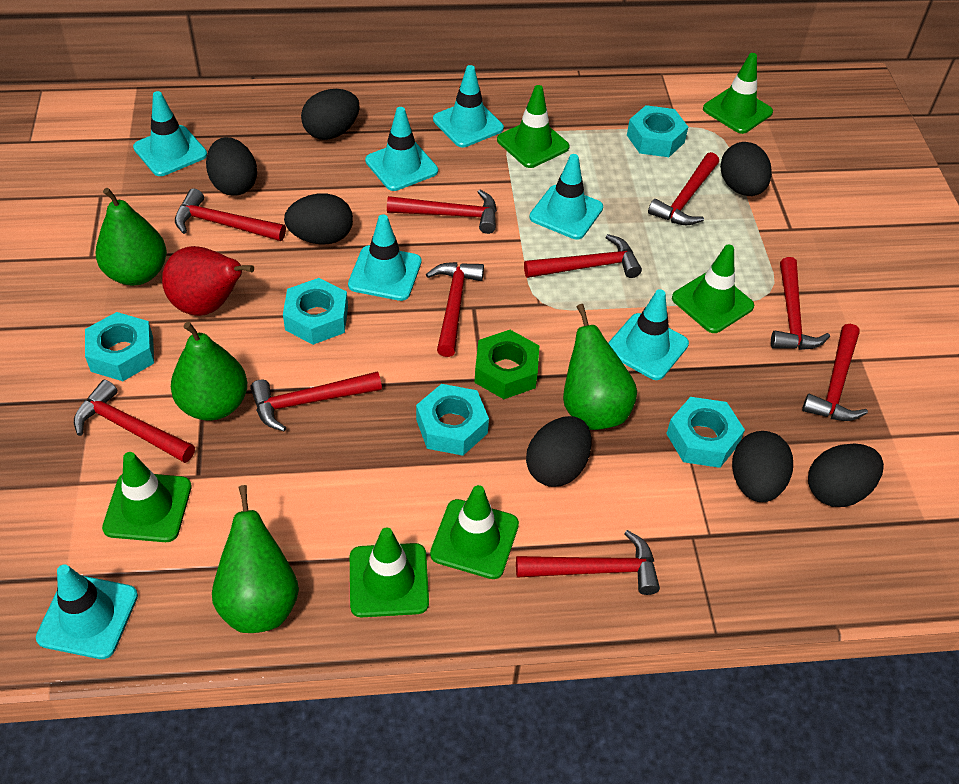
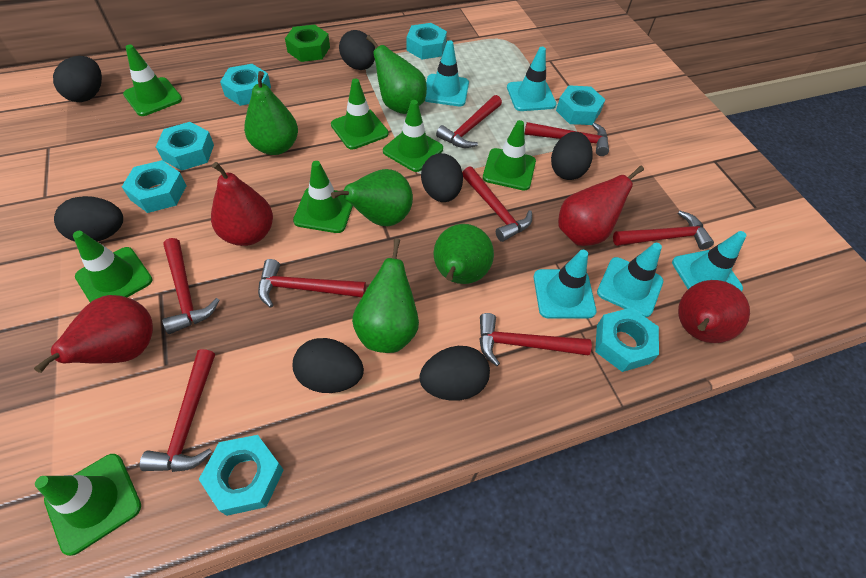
green pear: [96,188,167,286] [171,322,247,421] [212,485,299,633] [563,304,637,430] = 4 -> [244,71,298,155] [331,169,413,226] [352,238,419,353] [366,35,427,114] [433,224,494,284] = 5
green traffic cone: [102,452,192,542] [350,527,429,617] [430,485,519,579] [497,85,569,168] [672,244,754,333] [703,53,773,134] = 6 -> [35,454,141,556] [73,231,153,302] [123,45,182,116] [293,161,353,233] [331,79,389,149] [383,100,443,172] [483,120,536,191] = 7
red hammer: [74,380,195,463] [175,188,286,241] [250,371,382,431] [387,190,497,234] [426,262,484,357] [516,530,660,595] [524,234,642,278] [648,152,719,225] [771,257,830,350] [802,324,868,421] = 10 -> [140,349,215,472] [162,238,219,334] [258,259,366,308] [436,95,502,148] [462,167,532,242] [479,313,592,366] [524,122,609,156] [613,211,714,250] = 8
red pear: [162,246,254,316] = 1 -> [34,295,153,373] [211,162,273,246] [558,166,644,246] [678,280,750,343] = 4
turquoise nut: [85,312,154,381] [283,278,348,345] [416,384,489,456] [627,105,688,157] [666,397,745,468] = 5 -> [122,160,186,213] [156,122,214,171] [199,435,284,516] [220,64,271,106] [407,23,447,59] [556,85,605,125] [595,308,659,372] = 7
turquoise traffic cone: [36,564,138,659] [133,91,207,176] [348,214,421,301] [365,107,438,191] [433,65,504,147] [529,154,603,239] [608,289,689,380] = 7 -> [425,40,469,106] [507,47,556,111] [534,250,596,319] [597,243,663,317] [672,231,746,292] = 5

